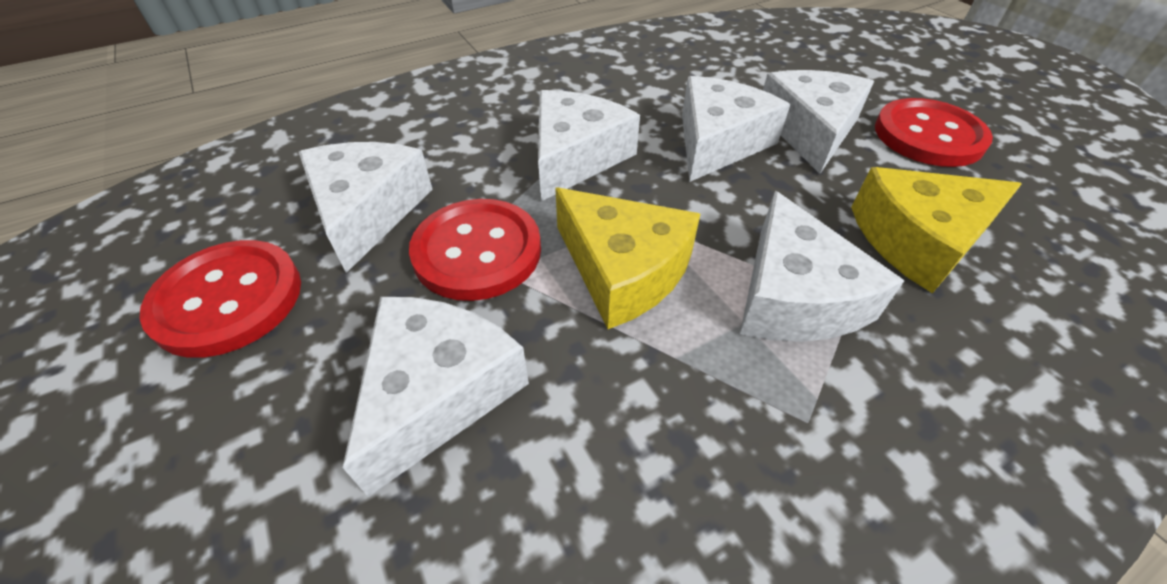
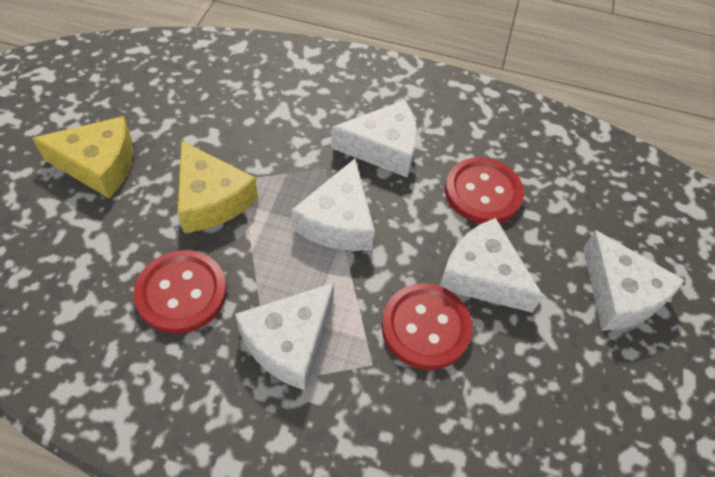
white cheese: [299,142,433,273] [342,297,529,497] [538,90,640,201] [682,76,790,182] [740,191,904,342] [763,70,874,174] = 6 -> [235,283,334,390] [292,159,375,251] [331,100,417,177] [440,218,543,313] [583,230,685,330] = 5

